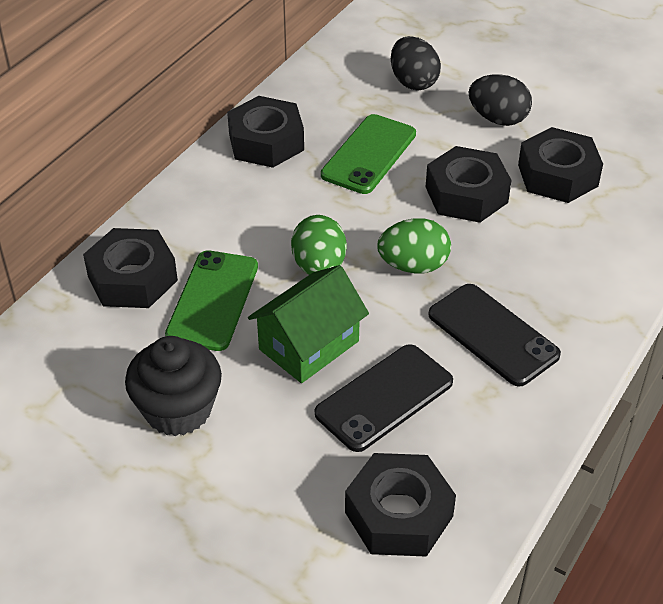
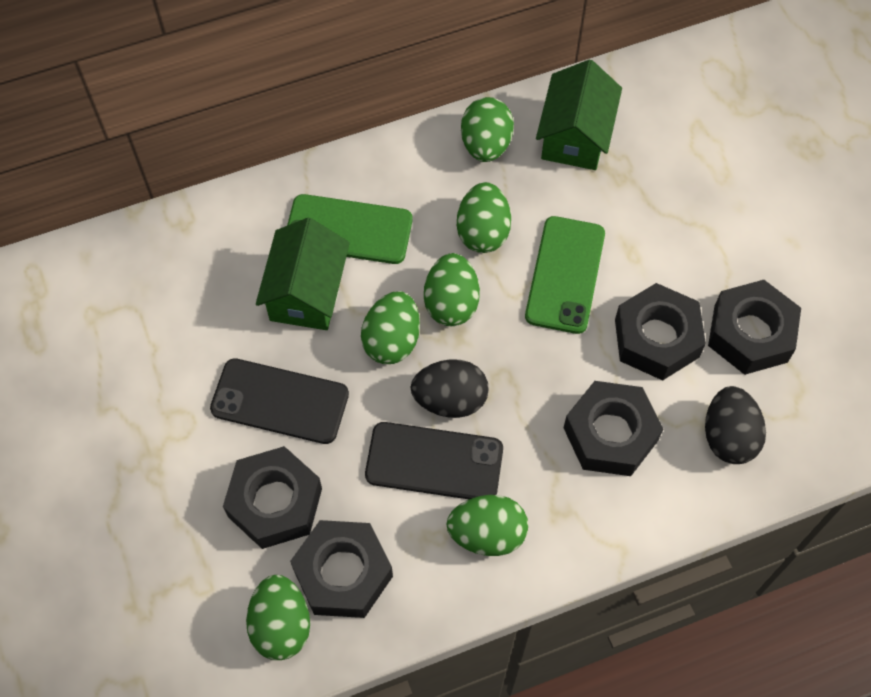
black cupcake: [125,336,222,436] = 1 -> none = 0
green egg: [291,215,347,275] [377,218,451,273] = 2 -> [246,575,310,660] [361,291,420,364] [424,253,480,326] [447,495,528,556] [457,182,511,253] [461,97,514,162] = 6
green house: [248,265,369,383] = 1 -> [256,218,350,330] [536,59,622,170] = 2

